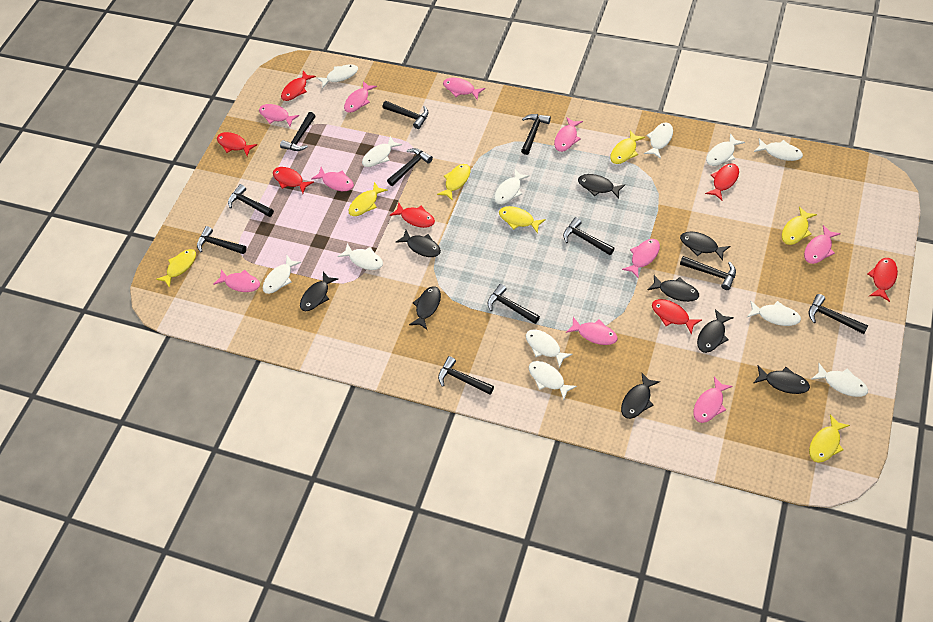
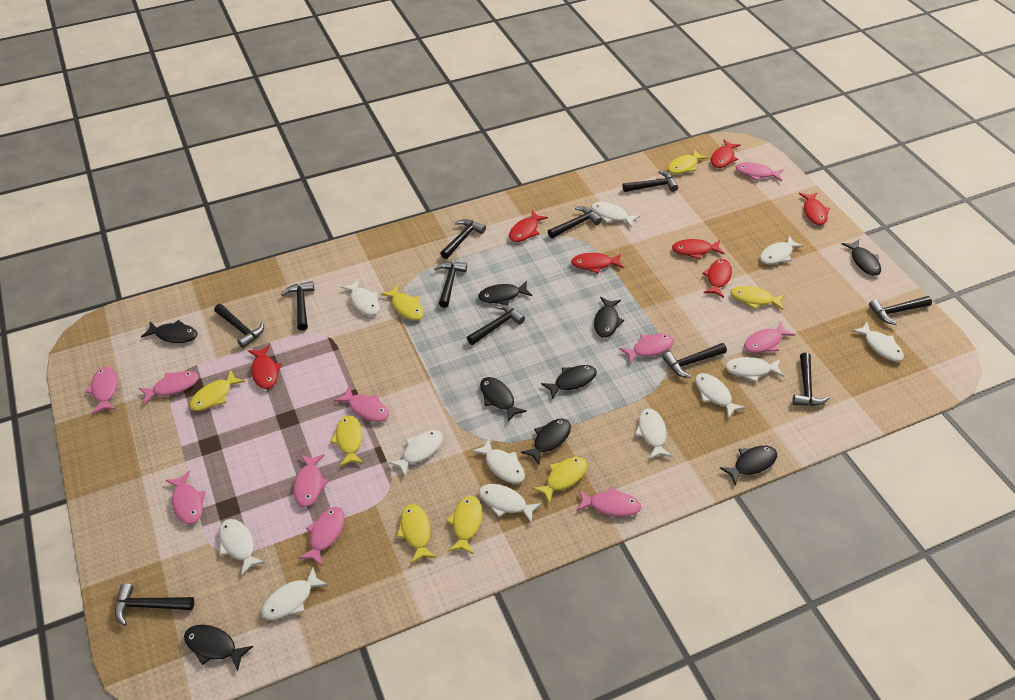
yellow fish: [156,249,196,288] [349,182,388,216] [437,164,470,201] [499,206,546,234] [610,130,645,164] [782,207,817,245] [809,414,850,463] = 7 -> [189,370,245,411] [330,415,364,467] [381,284,424,320] [396,504,436,564] [446,496,482,555] [532,457,587,504] [668,150,708,174] [731,286,785,310] = 8

